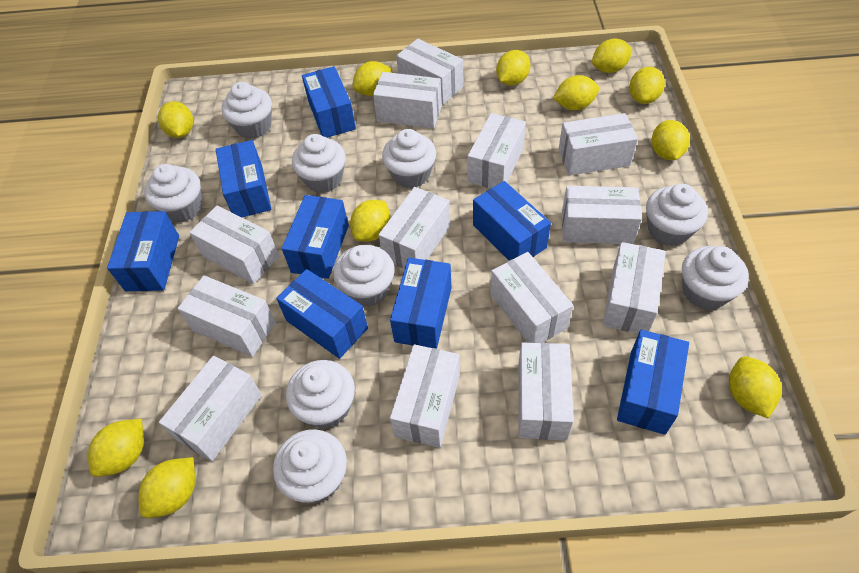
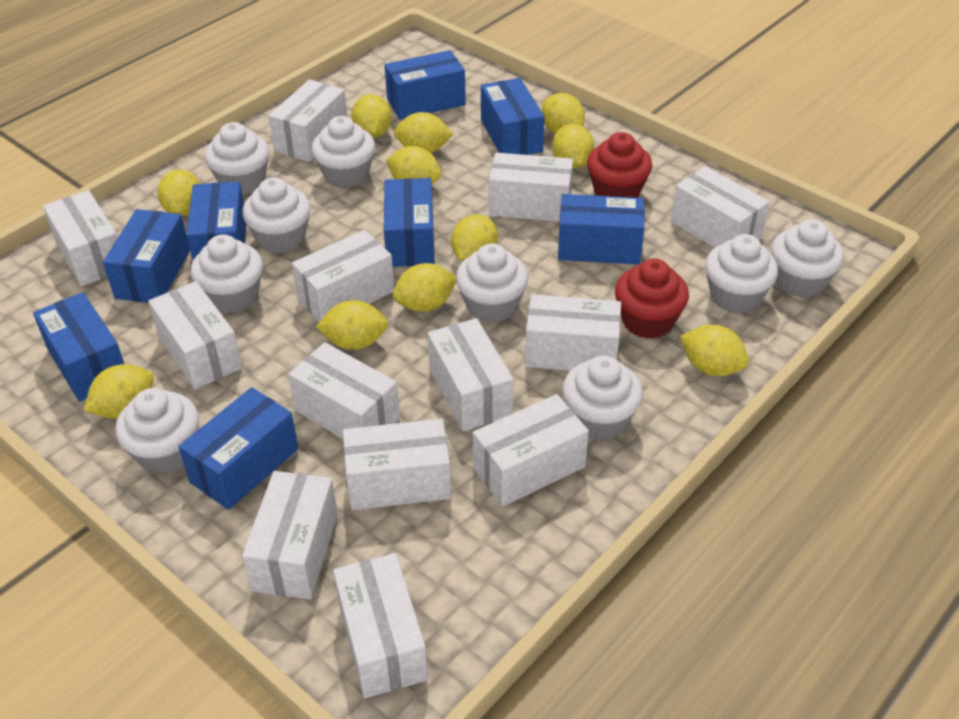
red cupcake: none = 0 -> [587,132,652,198] [615,258,689,339] = 2

